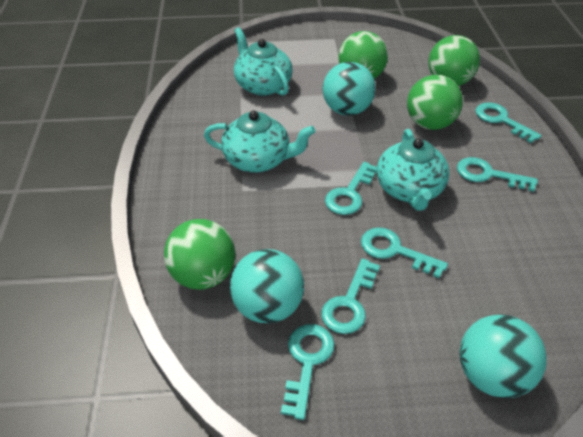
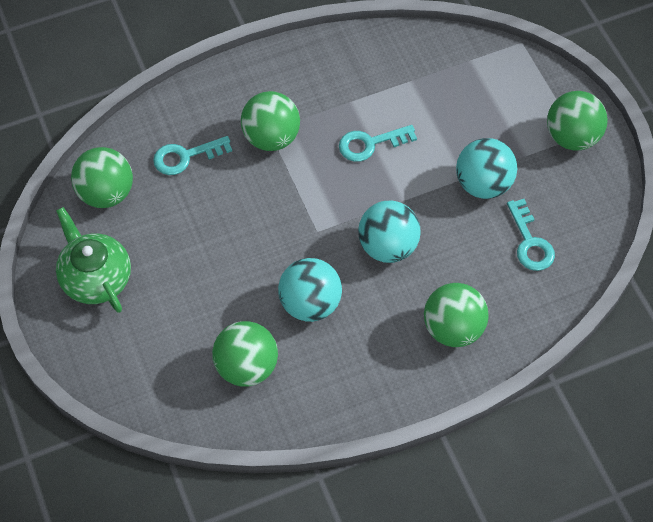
green ball: [164,219,235,290] [338,31,388,79] [407,75,463,130] [428,35,480,86] = 4 -> [71,147,133,208] [212,321,278,387] [241,91,300,151] [424,283,489,347] [547,91,608,151] = 5
green teapot: none = 0 -> [56,207,131,313] = 1
turquoise key: [281,324,334,420] [321,258,380,334] [325,162,377,215] [361,227,448,278] [457,157,538,192] [475,102,542,143] = 6 -> [153,136,232,175] [339,125,417,162] [507,199,555,271] = 3
turquoise teapot: [204,111,315,173] [234,27,293,96] [377,129,450,211] = 3 -> none = 0

